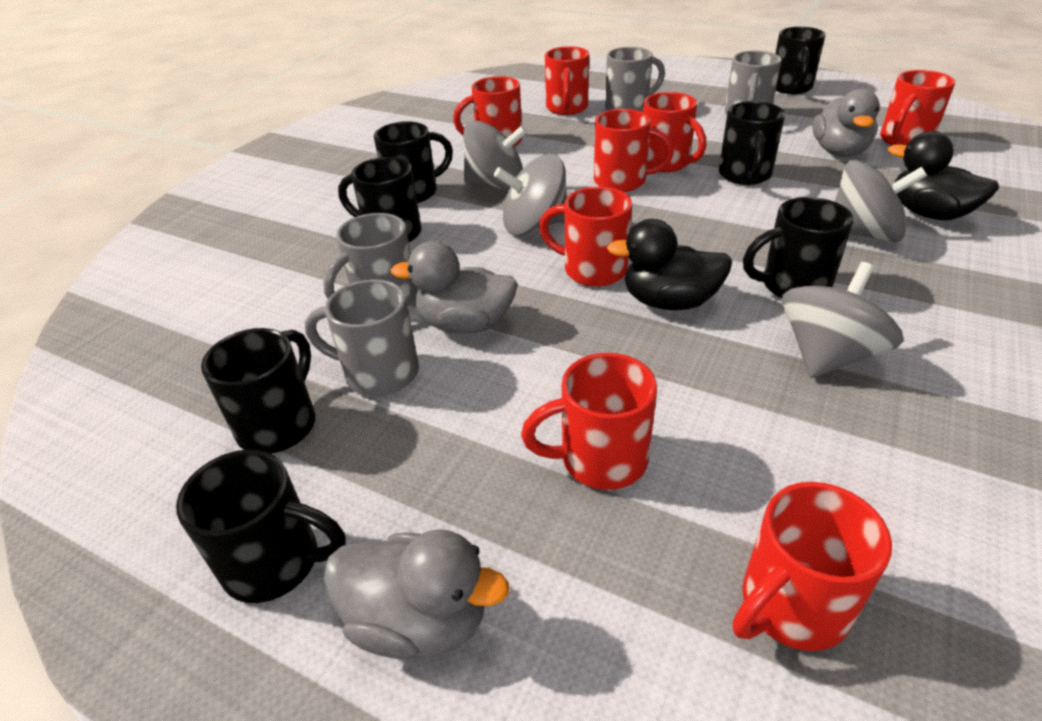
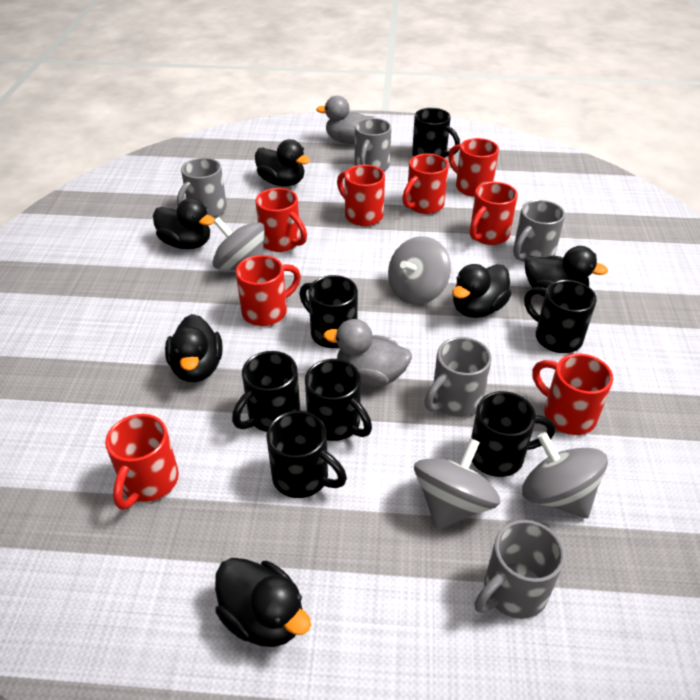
black duck: [607,219,732,310] [888,131,999,221] = 2 -> [153,198,214,249] [165,314,223,382] [215,558,311,647] [255,139,310,187] [452,264,511,318] [525,246,608,297] = 6
grey duck: [324,529,509,659] [391,241,518,334] [812,89,880,157] = 3 -> [316,96,375,144] [323,319,412,386] = 2
grey mug: [305,279,419,396] [324,213,418,306] [605,47,665,112] [725,51,782,115] = 4 -> [177,158,227,217] [355,118,391,171] [425,337,492,417] [474,520,565,619] [513,200,565,263] = 5

